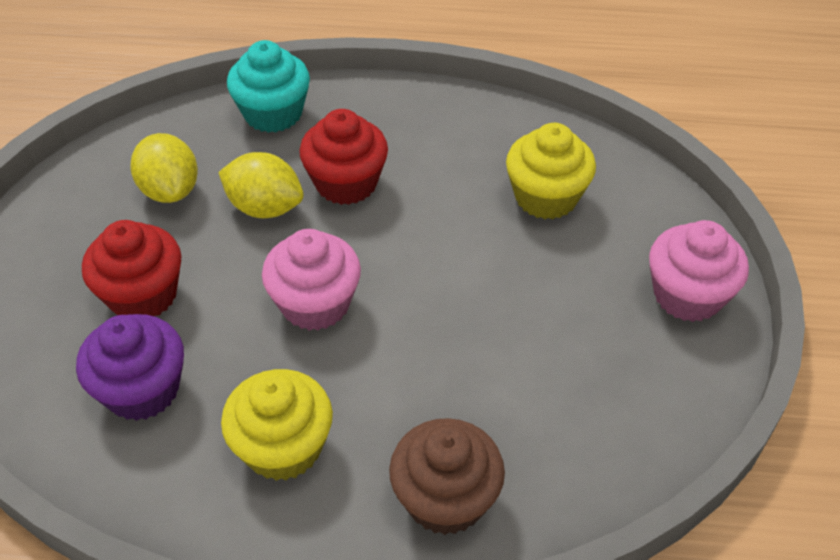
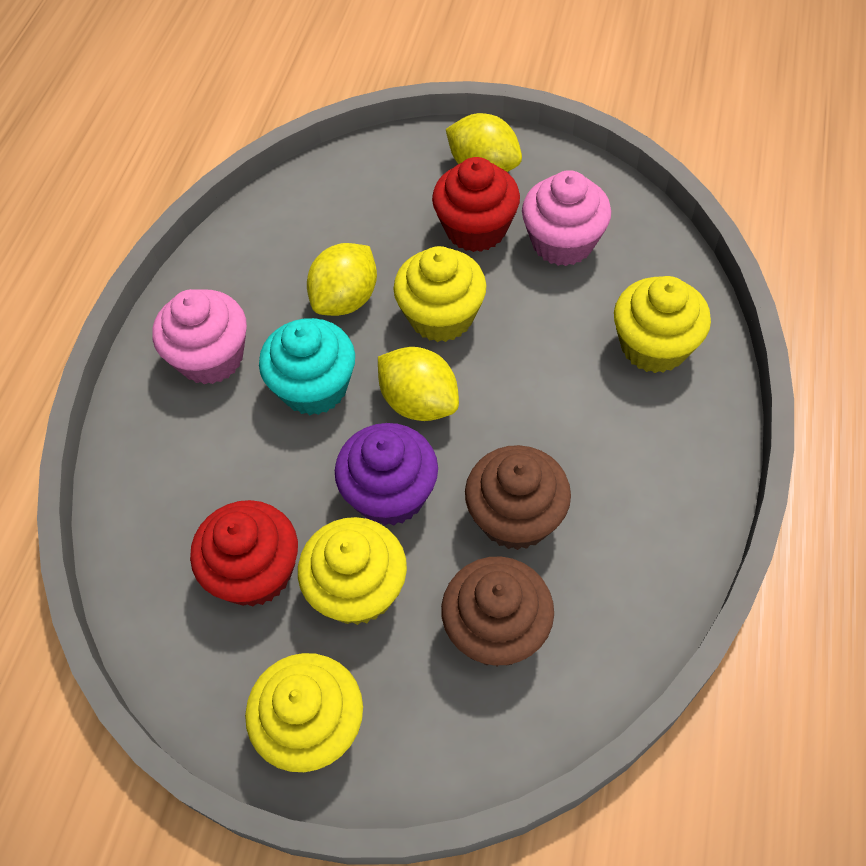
brown cupcake: [389,418,505,535] = 1 -> [441,557,554,666] [465,445,571,550] = 2
yellow cupcake: [221,369,333,481] [506,123,596,219] = 2 -> [245,653,363,772] [298,517,407,625] [393,246,486,342] [614,276,711,373] = 4
yellow lemon: [130,133,198,203] [218,152,304,218] = 2 -> [307,243,377,316] [378,347,459,421] [446,113,522,172] = 3

